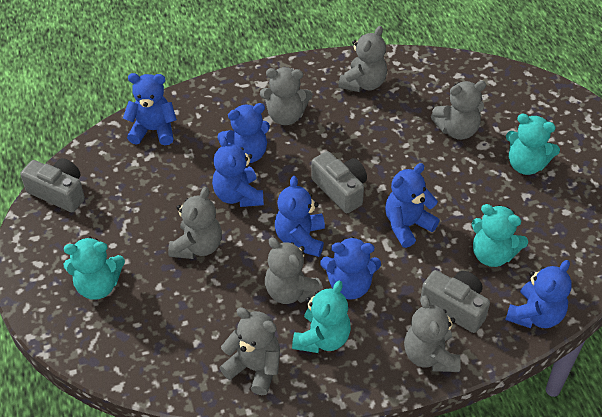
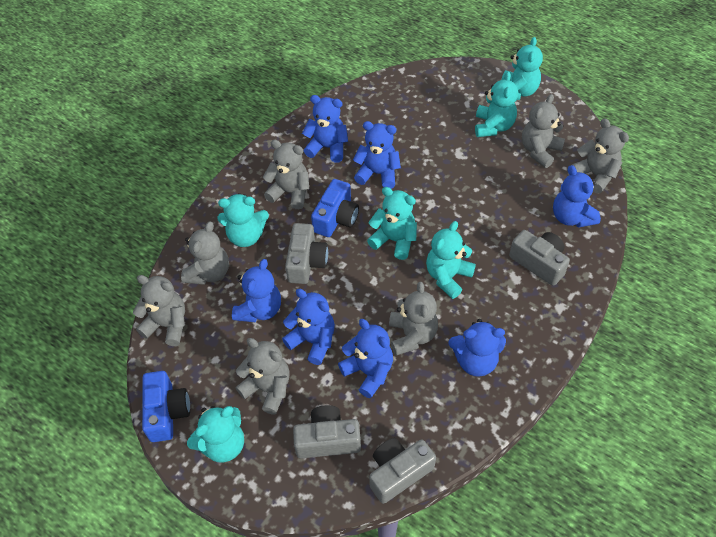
blue camera: none = 0 -> [142,371,190,442] [311,179,359,237] = 2
grey camera: [20,158,85,212] [311,151,367,213] [420,270,490,333] = 3 -> [285,223,328,284] [293,405,361,458] [369,438,436,504] [509,230,570,286] = 4
turquoise teddy bear: [64,237,125,300] [292,281,351,353] [472,204,528,267] [506,114,560,175] = 4 -> [187,406,244,463] [217,193,269,247] [367,187,417,260] [426,221,476,299] [475,71,518,137] [501,37,543,100] = 6

